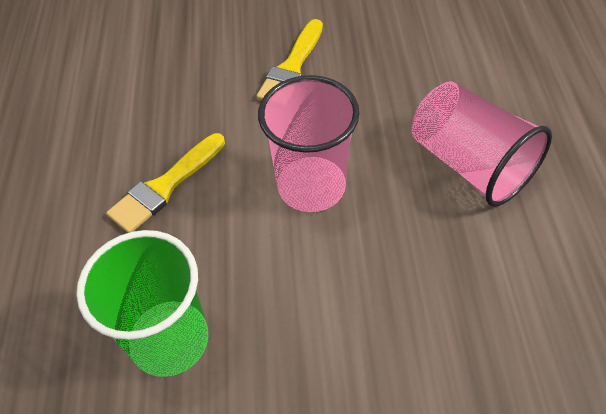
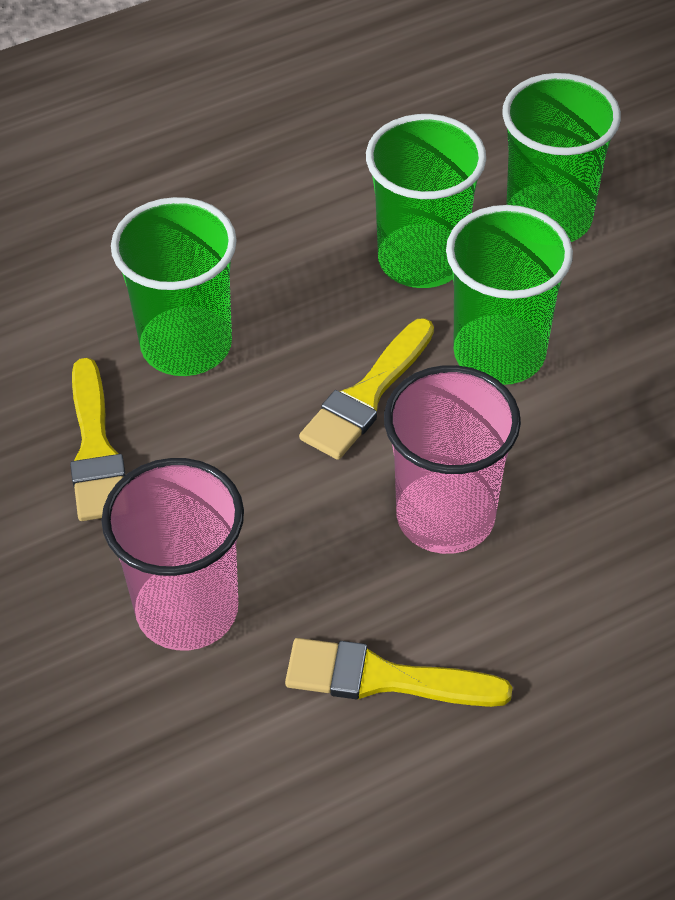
green cup: [76,230,208,377] = 1 -> [111,197,237,376] [366,114,486,288] [446,205,573,385] [502,73,621,242] = 4
yellow brush: [106,133,225,233] [256,19,323,100] = 2 -> [70,358,126,521] [285,638,513,707] [299,318,434,460] = 3

